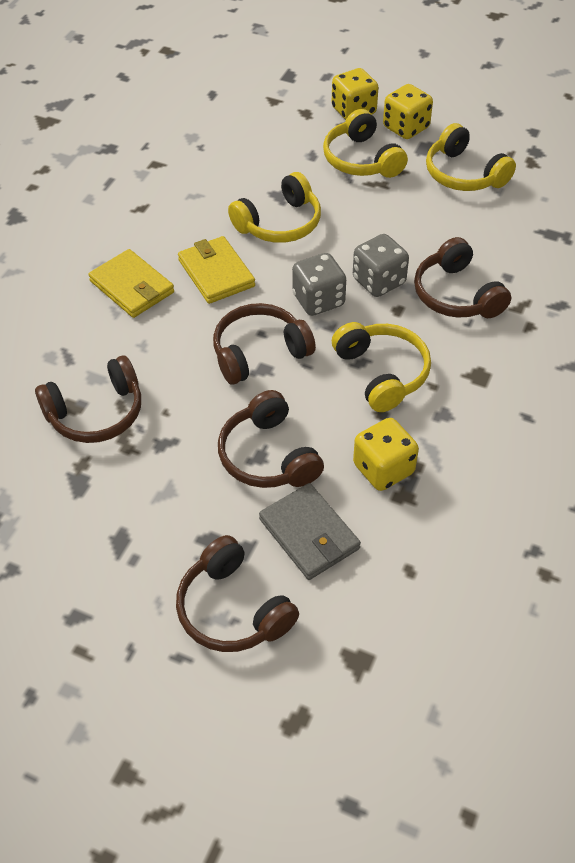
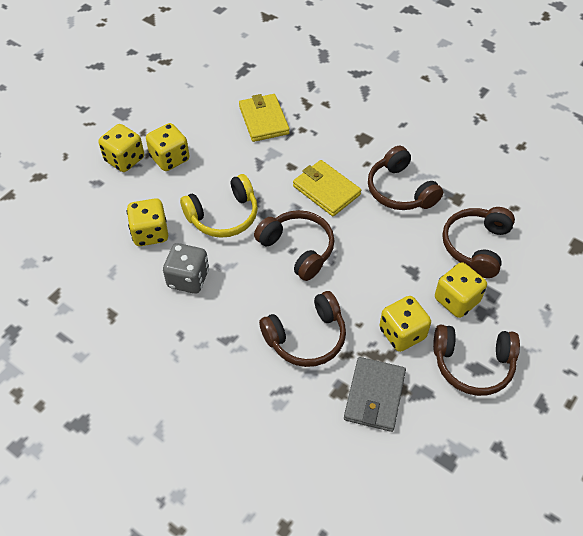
grey dice: [292,253,346,316] [353,234,409,297] = 2 -> [163,243,209,294] = 1
yellow dice: [332,68,379,120] [353,418,419,491] [383,84,433,139] = 3 -> [99,124,144,172] [126,198,168,246] [146,123,190,171] [379,296,431,352] [435,262,487,318] = 5
yellow headphones: [228,172,321,243] [323,109,408,178] [332,322,431,412] [426,123,516,191] = 4 -> [180,174,258,238] = 1

